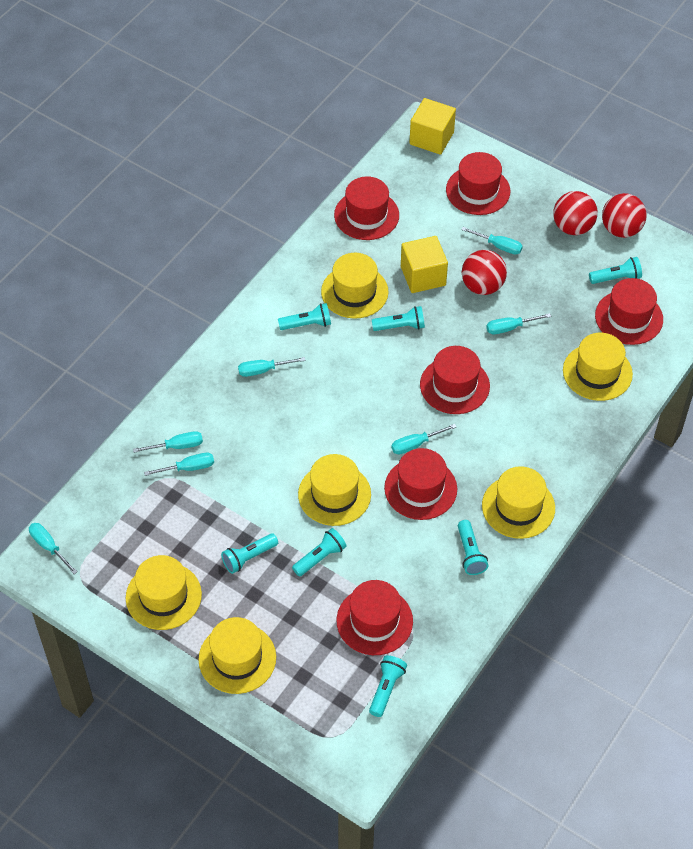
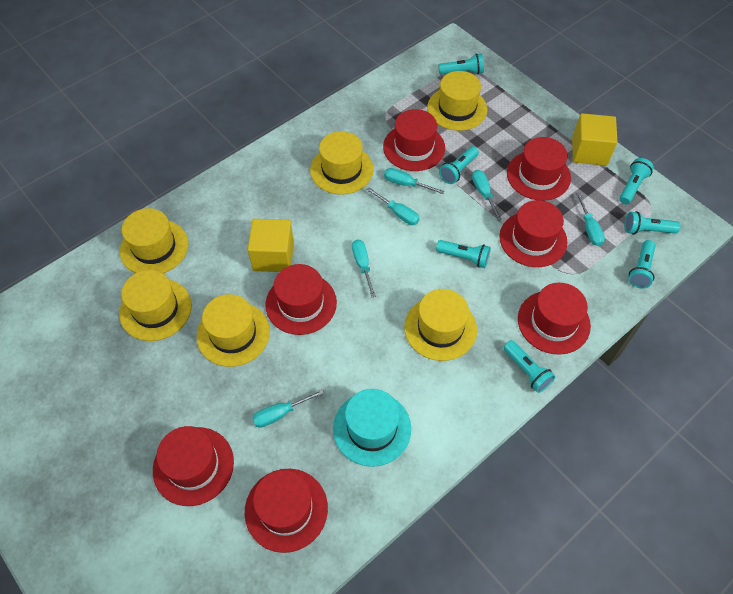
red ball: [462,250,507,295] [553,191,598,235] [602,193,647,238] = 3 -> none = 0
red hat: [334,176,399,240] [336,580,413,655] [384,448,457,520] [420,346,490,414] [446,152,510,215] [595,278,663,345] = 6 -> [153,426,234,506] [245,469,328,553] [265,264,337,335] [383,109,445,171] [499,200,568,267] [507,137,571,201] [518,283,591,355] = 7
turquoise hat: none = 0 -> [333,389,411,467] = 1
turquoise screwdriver: [29,523,78,574] [133,431,203,453] [144,453,214,476] [238,357,306,377] [391,424,456,454] [461,227,523,255] [486,313,551,334] = 7 -> [252,389,324,428] [352,240,376,297] [367,187,419,225] [384,168,444,194] [472,170,502,221] [576,192,605,246] = 6

